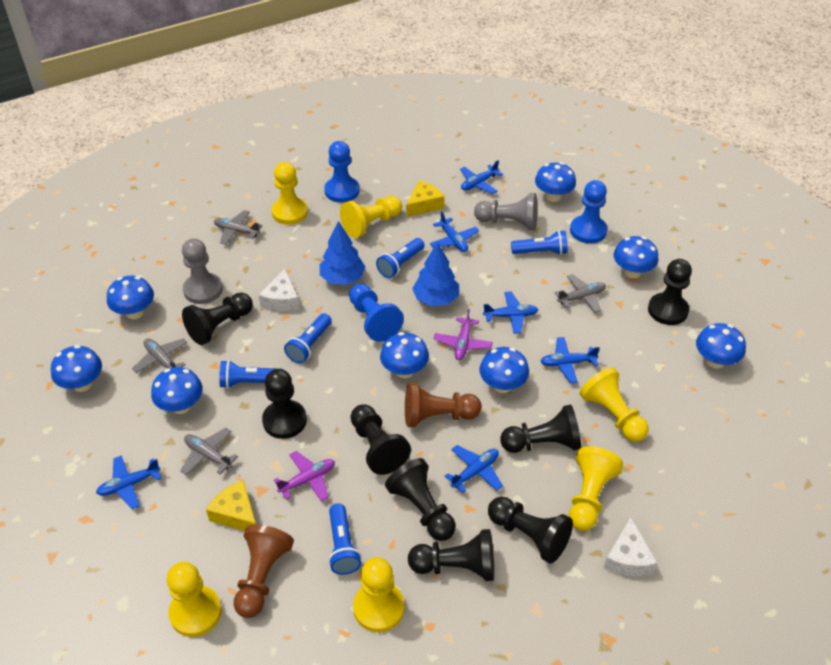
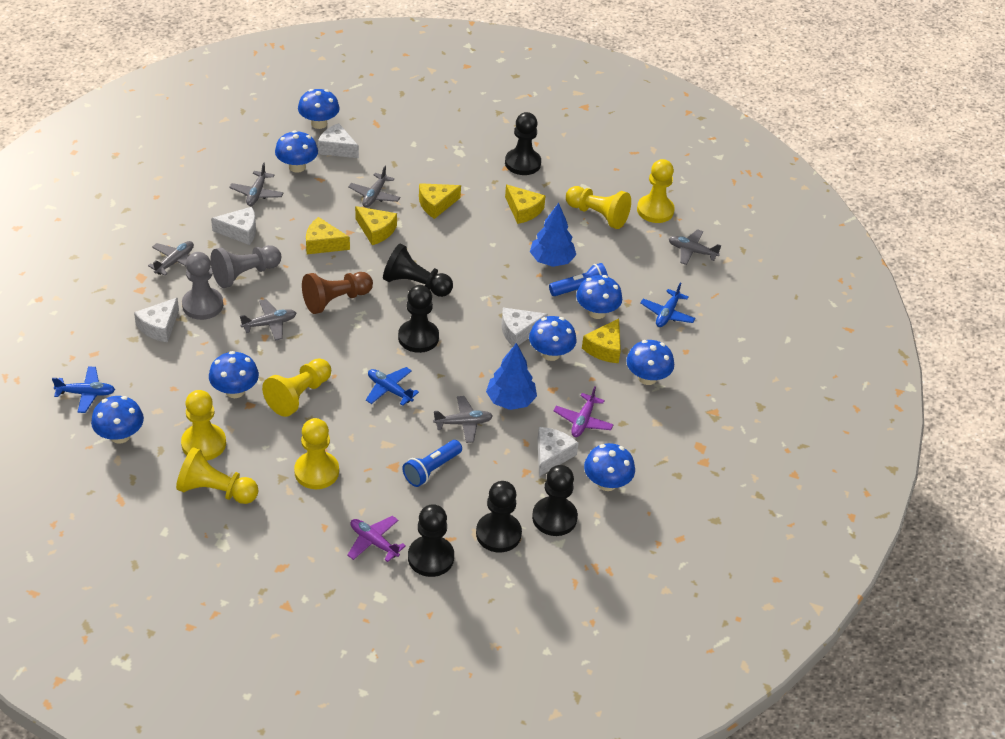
black pawn: [182,292,253,345] [262,369,307,439] [350,405,411,475] [385,458,456,541] [408,529,494,581] [488,497,573,563] [500,404,581,453] [648,259,692,325] = 8 -> [383,244,453,297] [398,285,439,353] [408,504,454,577] [476,481,522,552] [505,112,541,175] [532,465,578,536] = 6
blue flashlight: [219,360,284,388] [284,313,332,363] [328,503,361,575] [376,238,425,278] [511,230,568,255] = 5 -> [403,440,462,487] [549,263,608,296] = 2
blue pawn: [324,141,360,203] [349,283,404,342] [570,180,607,244] = 3 -> none = 0
blue plane: [96,455,161,509] [430,211,479,252] [445,445,503,493] [460,160,503,194] [483,291,538,334] [540,337,600,383] = 6 -> [52,367,115,413] [366,367,419,406] [640,283,696,327] = 3
brown pawn: [234,524,294,618] [405,383,482,427] = 2 -> [302,272,373,314] = 1
grey plane: [132,338,187,373] [180,428,238,475] [214,210,263,245] [554,274,606,313] = 4 -> [148,241,194,276] [229,163,283,206] [240,299,296,341] [348,166,400,207] [433,396,493,443] [669,229,722,265] = 6
white cheese: [259,269,300,312] [604,517,658,577] = 2 -> [134,297,179,342] [211,207,256,245] [318,123,359,158] [501,308,548,346] [537,427,579,477] = 5
yellow cheese: [206,480,256,531] [406,180,445,217] = 2 -> [306,217,350,254] [355,206,397,245] [419,183,461,219] [505,184,546,224] [582,319,621,363] = 5

